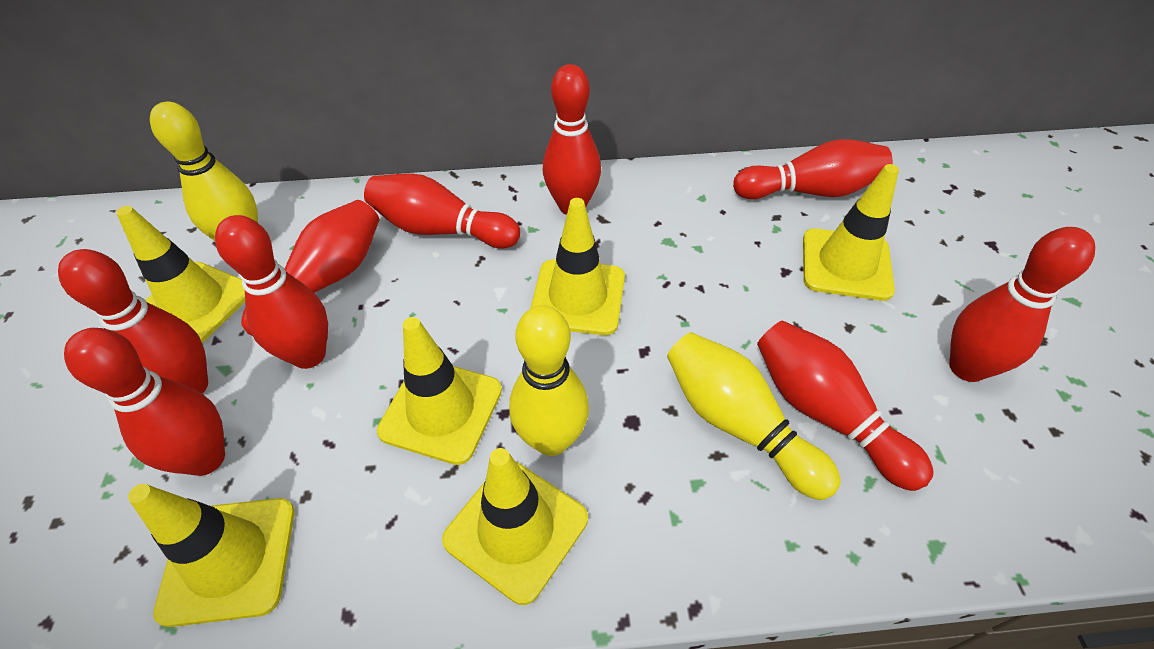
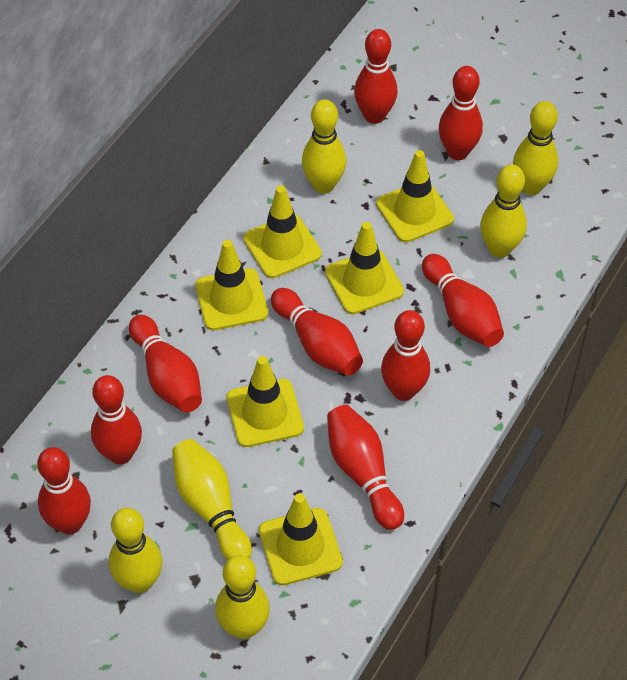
yellow bowling pin: [150,101,258,241] [509,305,589,456] [667,332,841,500] = 3 -> [109,508,162,593] [172,439,252,560] [215,555,270,639] [302,99,346,194] [480,165,527,258] [513,101,558,195] = 6

